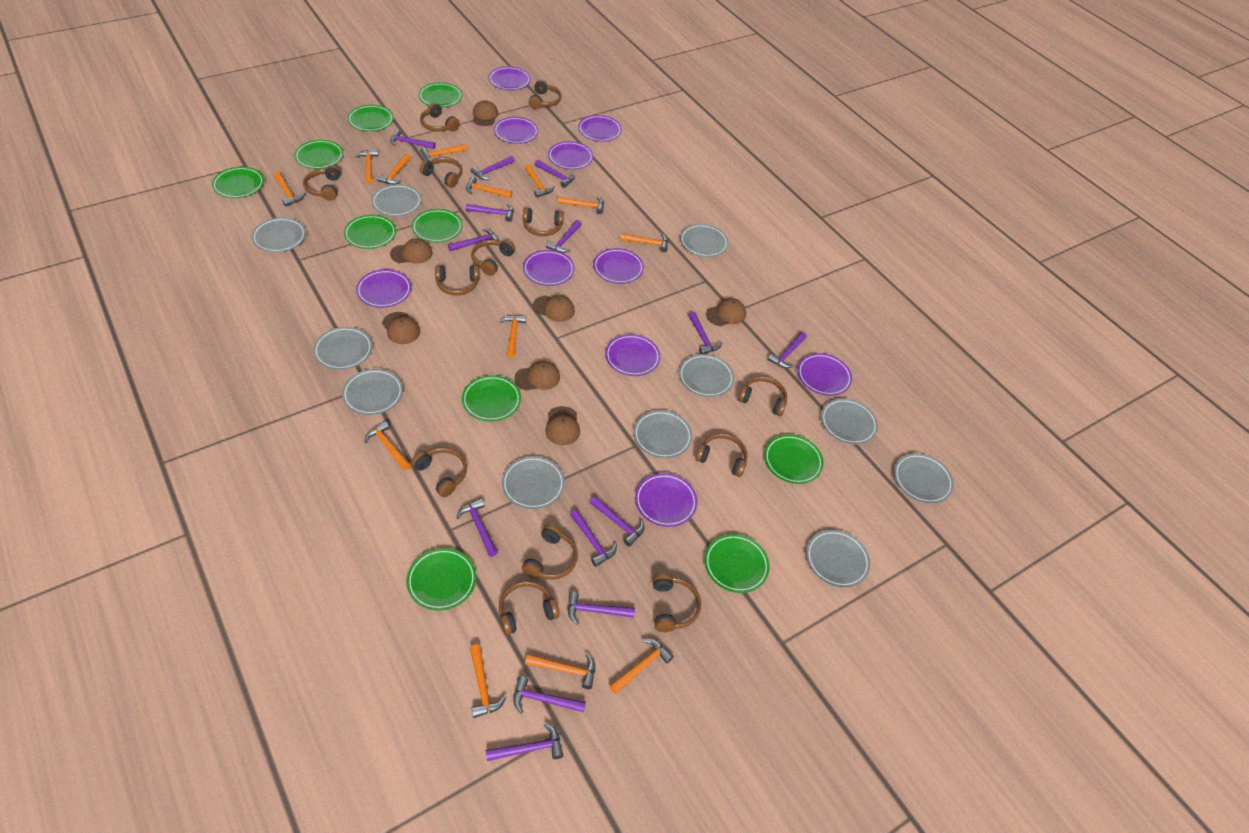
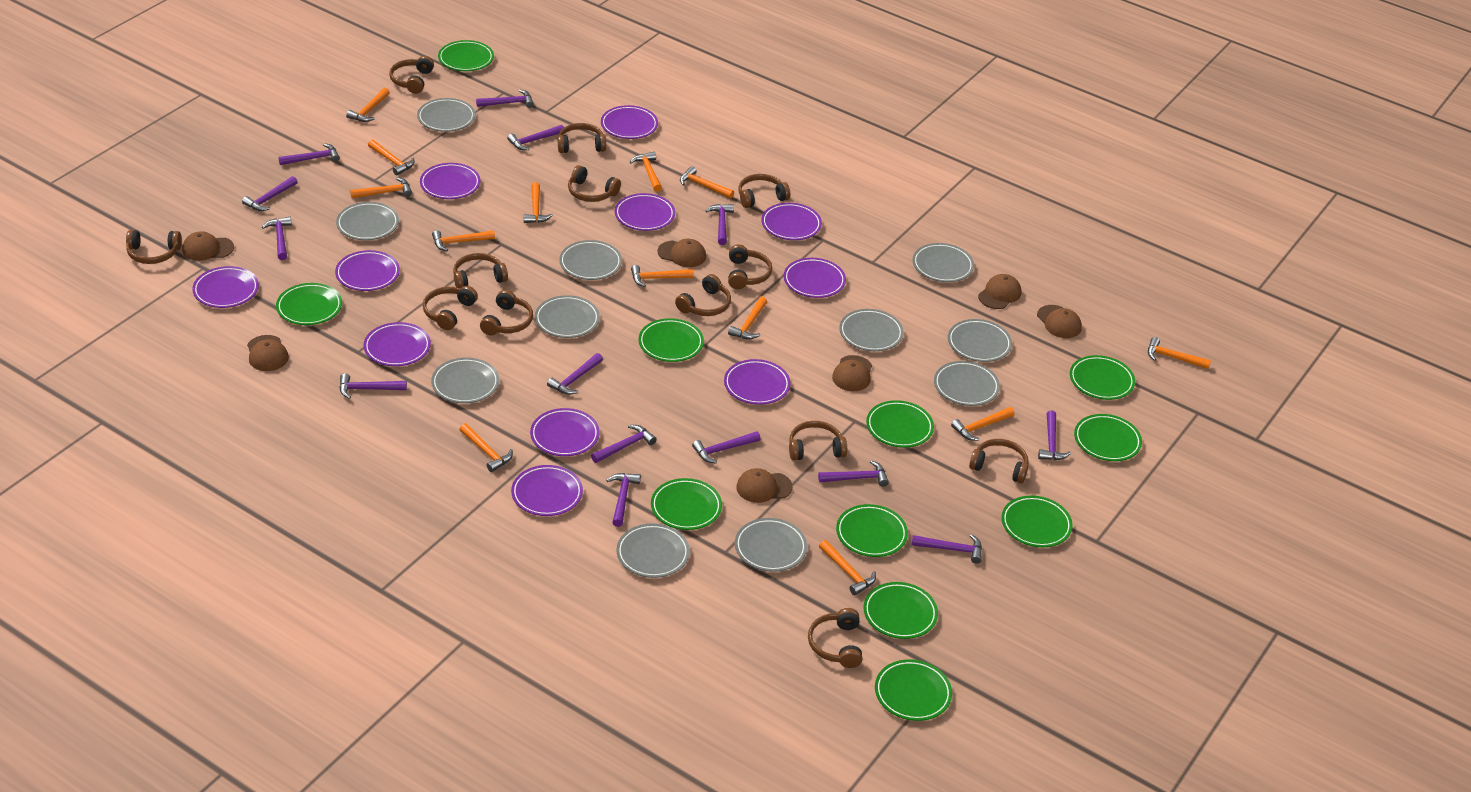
green plate: [212,167,264,198] [294,140,344,169] [344,215,396,249] [347,105,394,132] [406,548,476,611] [412,209,463,243] [418,82,462,108] [462,375,521,422] [704,534,770,593] [764,435,824,484] = 10 -> [276,283,342,325] [438,40,494,71] [639,318,704,362] [651,478,722,530] [836,504,908,557] [864,582,938,639] [866,400,934,448] [875,659,952,721] [1001,496,1073,547] [1070,355,1135,400] [1074,414,1142,461] = 11
purple plate: [356,269,411,308] [489,66,531,90] [494,117,539,144] [523,250,575,286] [548,141,593,170] [578,115,622,142] [593,248,644,284] [605,334,661,376] [635,473,697,527] [797,353,852,396] = 10 -> [192,266,259,308] [335,250,400,291] [364,322,431,366] [420,163,480,199] [511,465,583,516] [530,408,599,456] [601,105,658,139] [615,193,675,231] [724,359,790,405] [761,203,822,240] [783,258,846,298] = 11

